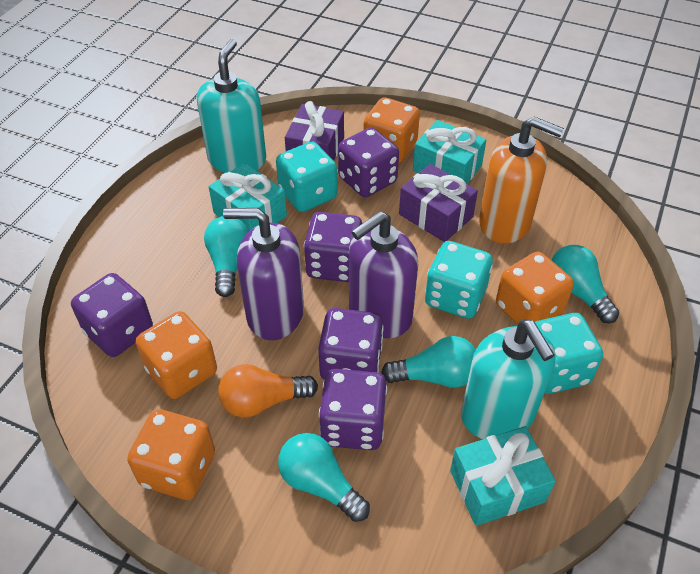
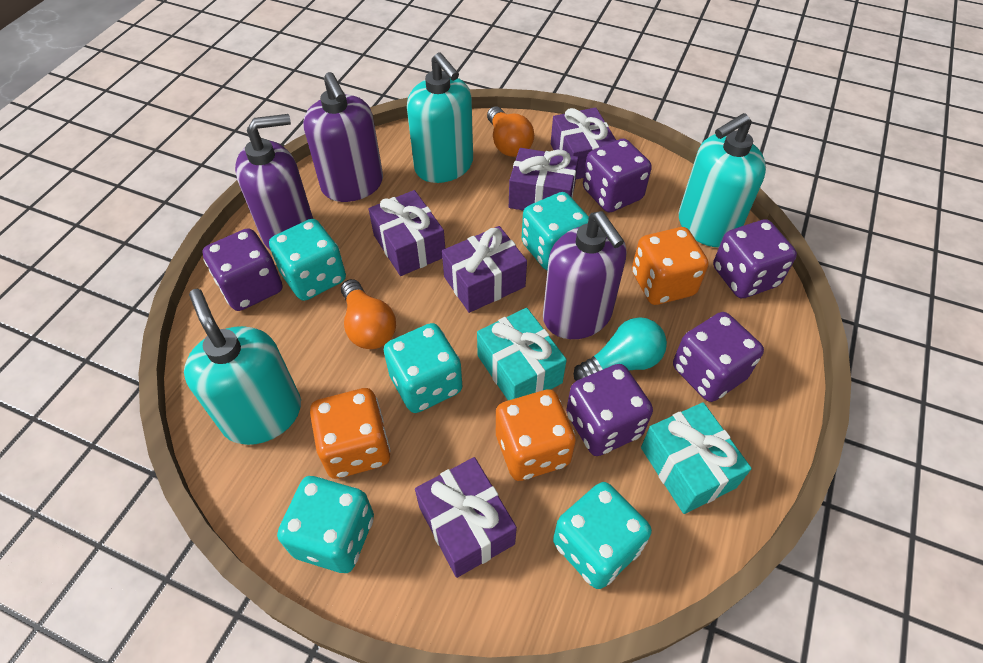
orange dice: [127,409,215,500] [136,311,217,399] [363,97,420,163] [496,252,574,324] = 4 -> [310,388,391,479] [496,389,576,481] [632,227,709,305] = 3
orange light bulb: [218,364,318,417] = 1 -> [341,279,396,349] [487,106,534,157] = 2
orange soap dispenser: [479,117,564,244] = 1 -> none = 0
purple gift: [285,101,344,161] [399,164,478,242] = 2 -> [368,190,445,276] [415,457,517,578] [442,226,527,313] [509,148,579,211] [551,107,616,179] = 5
purple soap dispenser: [223,208,304,340] [349,211,418,338] = 2 -> [235,114,313,250] [303,72,383,202] [543,211,626,339] = 3
turquoise dice: [276,142,338,212] [425,241,493,319] [535,313,603,394] = 3 -> [269,219,346,301] [277,476,374,573] [383,323,462,413] [522,192,589,270] [553,482,652,589] = 5
turquoise gift: [209,163,287,232] [413,120,487,184] [450,426,556,526] = 3 -> [477,308,567,400] [641,402,752,514] = 2
turquoise light bulb: [204,216,248,297] [278,433,370,522] [381,336,476,388] [551,245,619,323] = 4 -> [574,317,667,381] = 1
turquoise soap dispenser: [197,39,266,173] [461,319,556,439] = 2 -> [184,289,301,445] [407,53,473,183] [678,113,766,247] = 3

